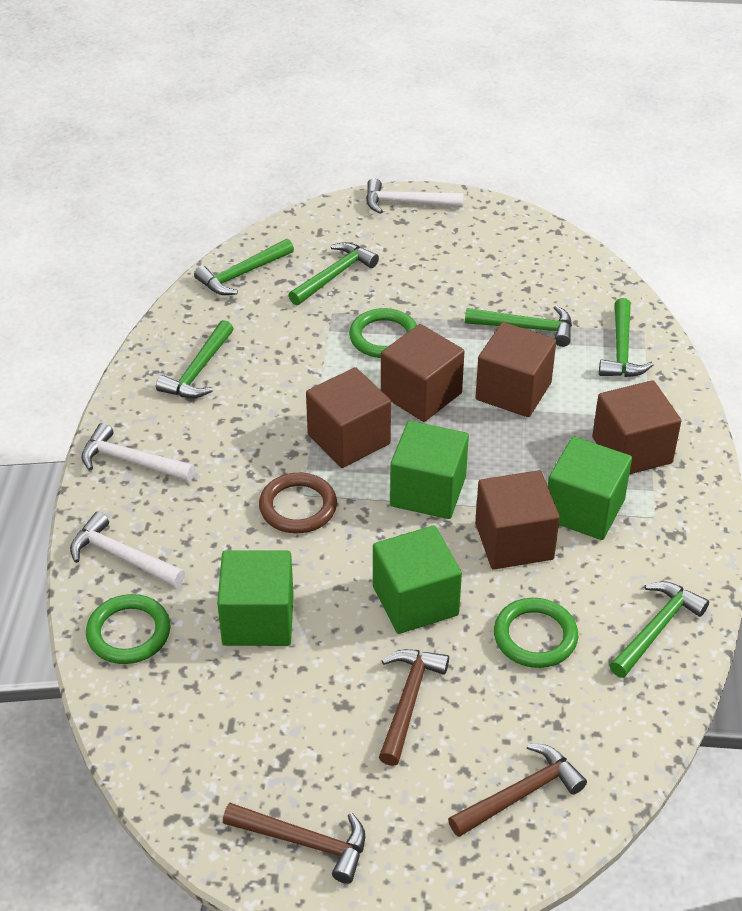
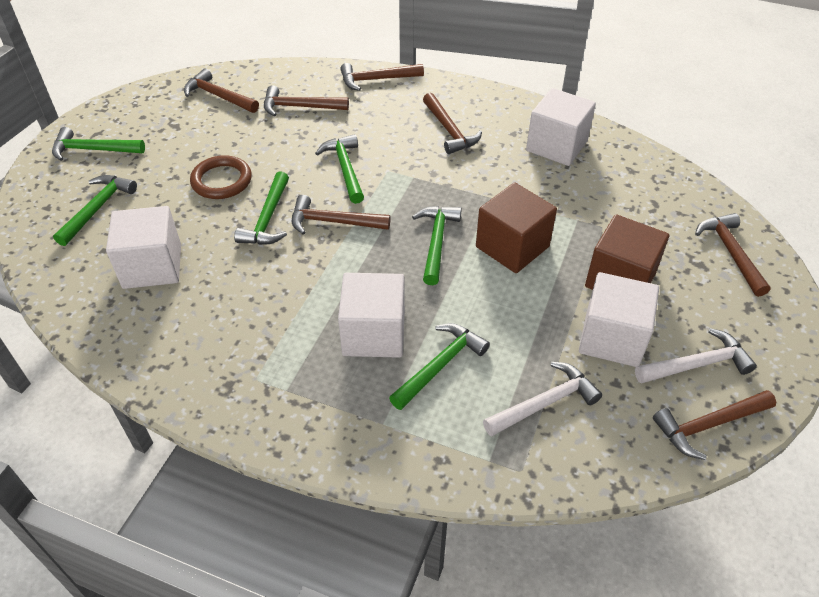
brown cube: [306,367,391,468] [381,324,465,422] [475,322,556,417] [475,470,560,569] [592,380,681,474] = 5 -> [476,182,557,273] [585,214,669,290] = 2
brown hammer: [223,803,365,884] [379,649,449,766] [448,743,587,837] = 3 -> [184,68,259,113] [264,85,349,116] [292,195,391,234] [340,63,424,91] [423,93,482,154] [653,390,776,460] [695,213,771,297] = 7
green cube: [217,550,294,646] [373,525,462,634] [390,421,469,519] [548,436,632,540] = 4 -> none = 0
green ring: [86,594,171,664] [349,308,417,358] [494,598,578,668] = 3 -> none = 0
white cube: none = 0 -> [106,206,181,289] [338,273,405,358] [526,88,596,166] [579,272,659,367] = 4
white hammer: [70,512,185,587] [81,423,195,482] [366,178,464,214] = 3 -> [483,362,602,437] [635,328,757,384] = 2

